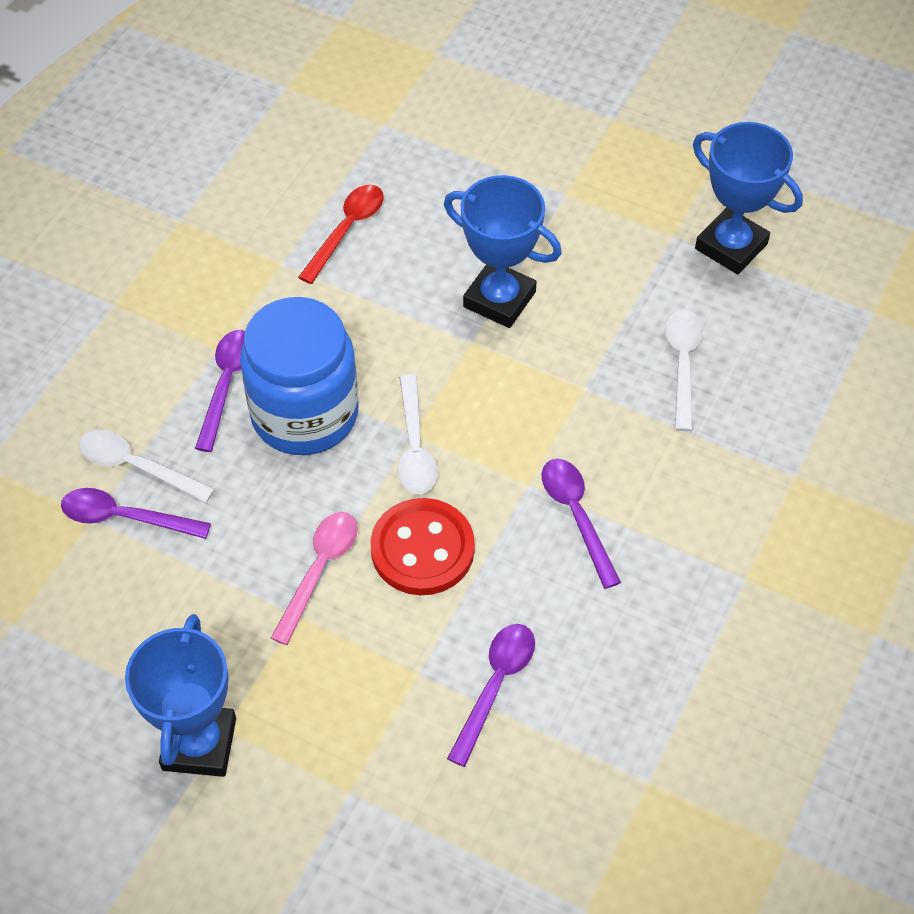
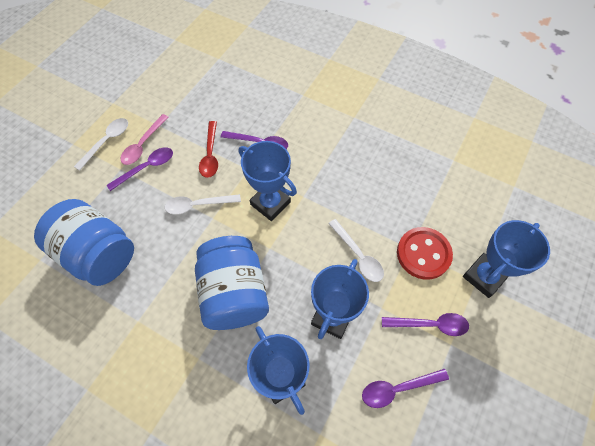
blue jar: [240,297,359,455] = 1 -> [34,199,134,286] [195,236,269,330] = 2
blue trophy: [125,614,236,777] [444,175,562,328] [693,122,803,274] = 3 -> [239,141,297,221] [247,326,310,415] [311,259,369,339] [463,220,550,298] = 4

